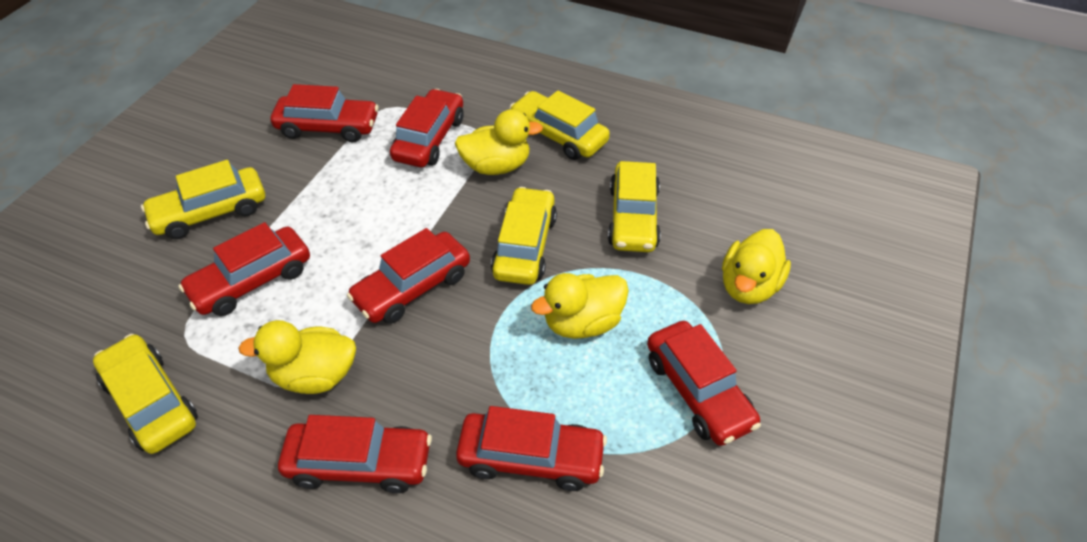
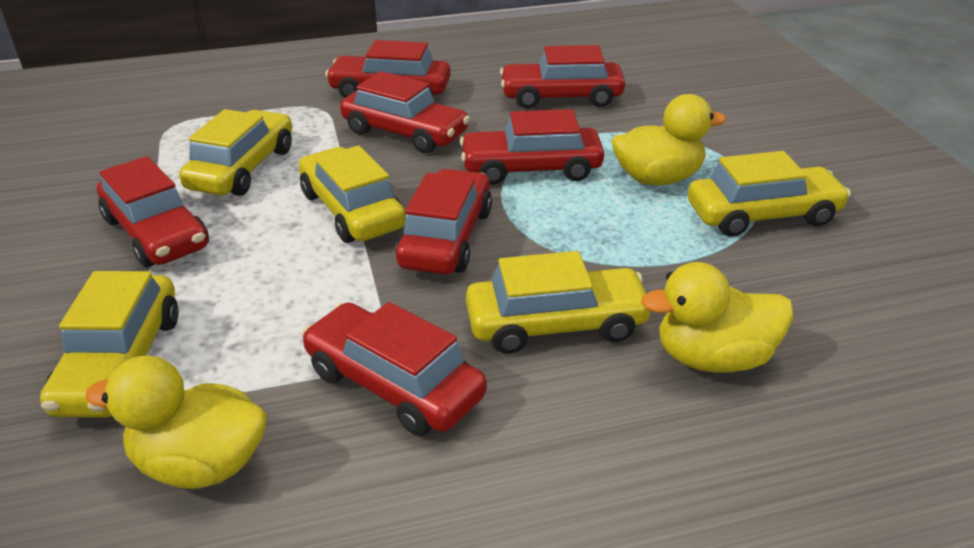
yellow duck: [239,320,356,394] [455,109,543,175] [531,273,629,339] [722,229,791,304] = 4 -> [85,356,267,489] [612,94,726,185] [641,262,794,373] = 3

